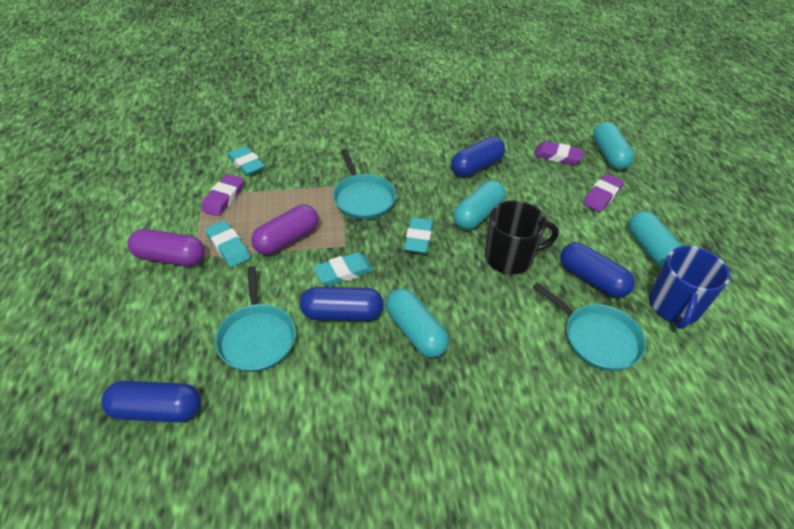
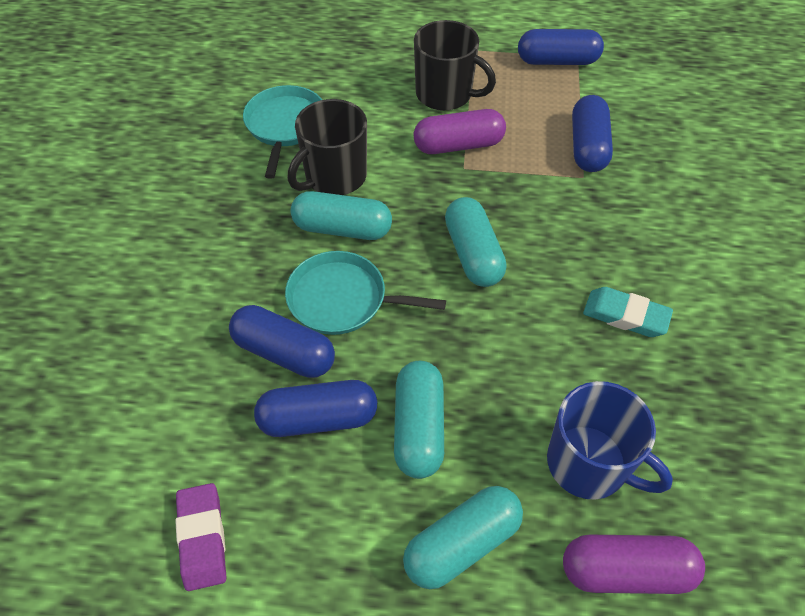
black mug: [485,201,559,274] = 1 -> [287,99,367,195] [414,20,496,111] = 2
purple eraser: [201,174,244,216] [534,141,584,165] [583,174,624,212] = 3 -> [175,483,226,591] = 1
turquoise eraser: [205,220,251,267] [227,146,265,176] [313,252,374,286] [404,217,433,254] = 4 -> [583,287,673,337] = 1
turquoise pan: [215,266,296,372] [333,149,396,219] [533,283,646,371] = 3 -> [243,85,322,179] [285,251,446,335] = 2

